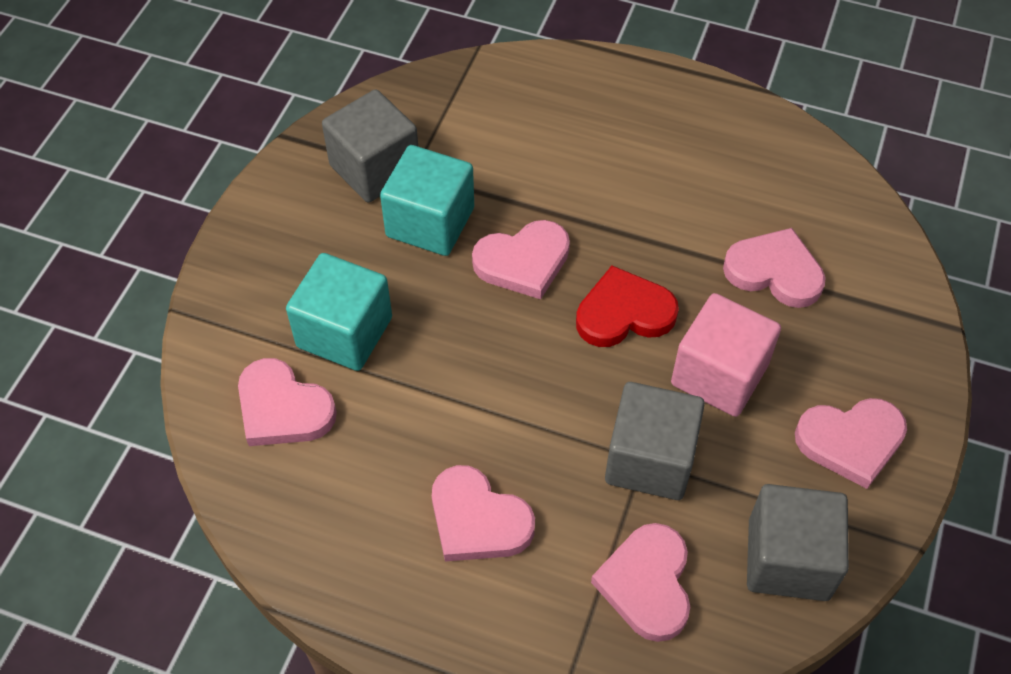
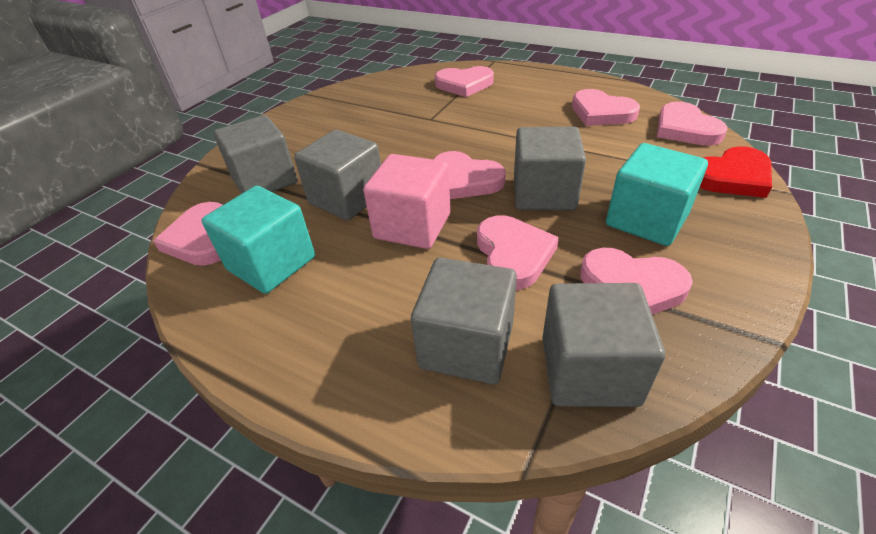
grey cube: [322,89,418,203] [605,382,705,500] [747,484,849,601] = 3 -> [213,115,298,194] [294,130,381,221] [411,258,517,384] [514,127,586,210] [542,283,665,407] = 5
pink heart: [238,358,337,446] [432,465,535,562] [472,220,570,299] [591,523,690,642] [723,228,826,308] [795,398,907,489] = 6 -> [153,202,222,266] [433,151,506,199] [435,66,494,97] [477,215,559,290] [572,89,640,126] [580,248,693,315] [657,102,728,146] = 7

